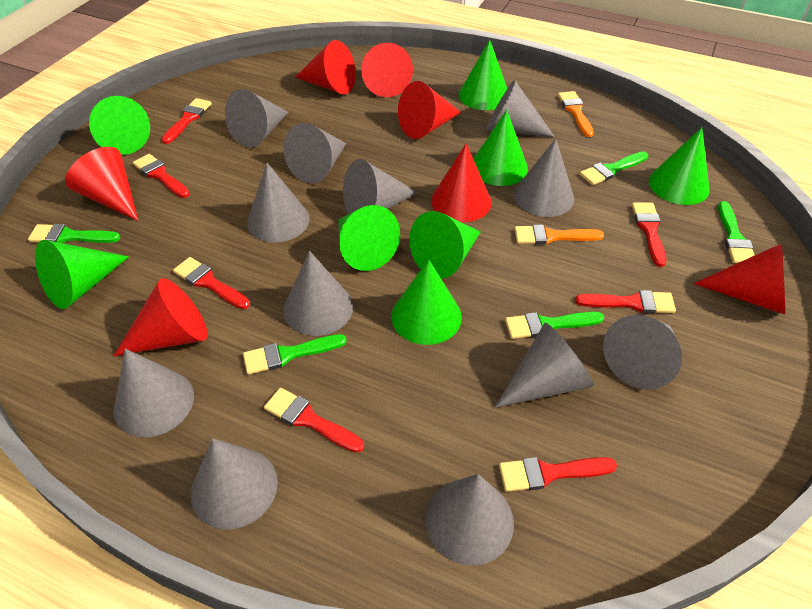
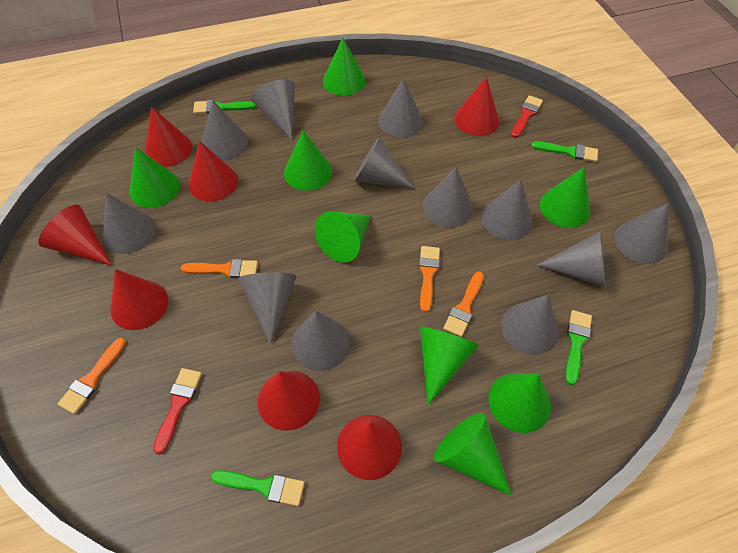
green brush: [28,224,121,243] [243,334,347,375] [505,312,604,339] [580,151,648,185] [718,201,754,263] = 5 -> [193,100,256,114] [211,470,305,506] [531,141,598,162] [565,310,592,385] = 4
orange brush: [514,224,604,245] [558,91,594,137] = 2 -> [58,338,126,414] [181,259,258,278] [419,246,440,313] [443,271,484,337] = 4
red brush: [133,154,190,198] [161,98,212,144] [173,257,250,309] [264,388,364,453] [499,457,617,492] [575,290,676,313] [632,202,666,267] = 7 -> [153,368,202,455] [511,95,543,138] = 2

